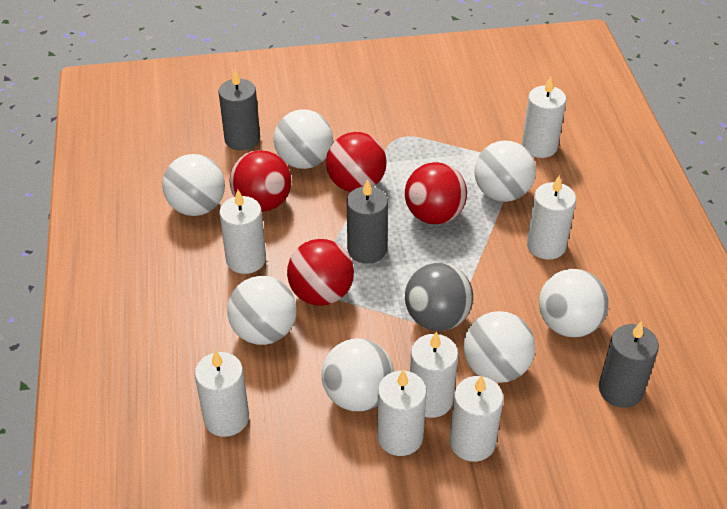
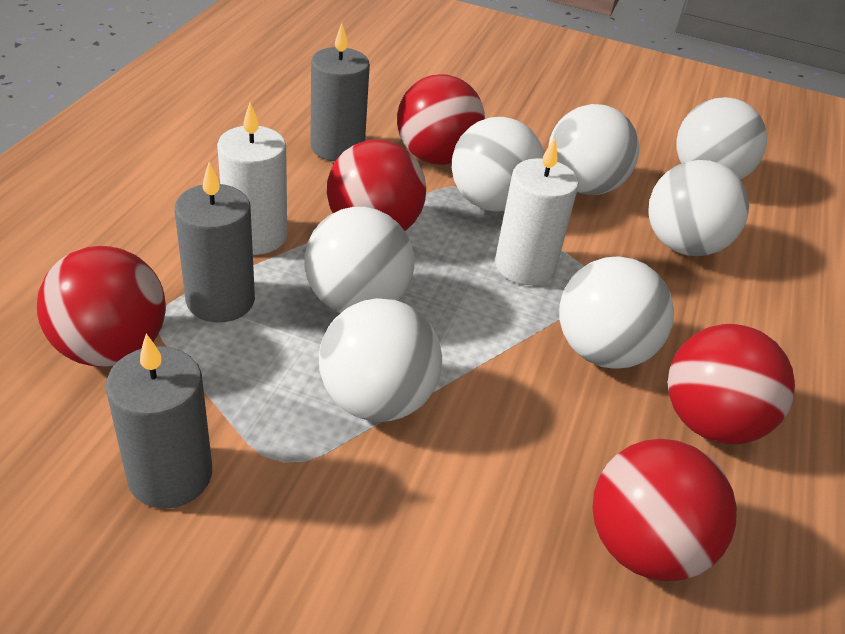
grey ball: [405,263,473,331] = 1 -> none = 0
red ball: [230,150,291,212] [287,239,354,306] [326,132,387,192] [405,162,467,225] = 4 -> [37,246,166,367] [327,139,426,231] [397,74,485,165] [592,439,737,581] [668,324,795,444] = 5
white candle: [195,350,249,437] [219,190,266,274] [377,370,427,456] [410,332,458,418] [450,375,503,462] [522,77,566,158] [527,175,576,260] = 7 -> [217,102,287,255] [495,138,579,285] = 2

